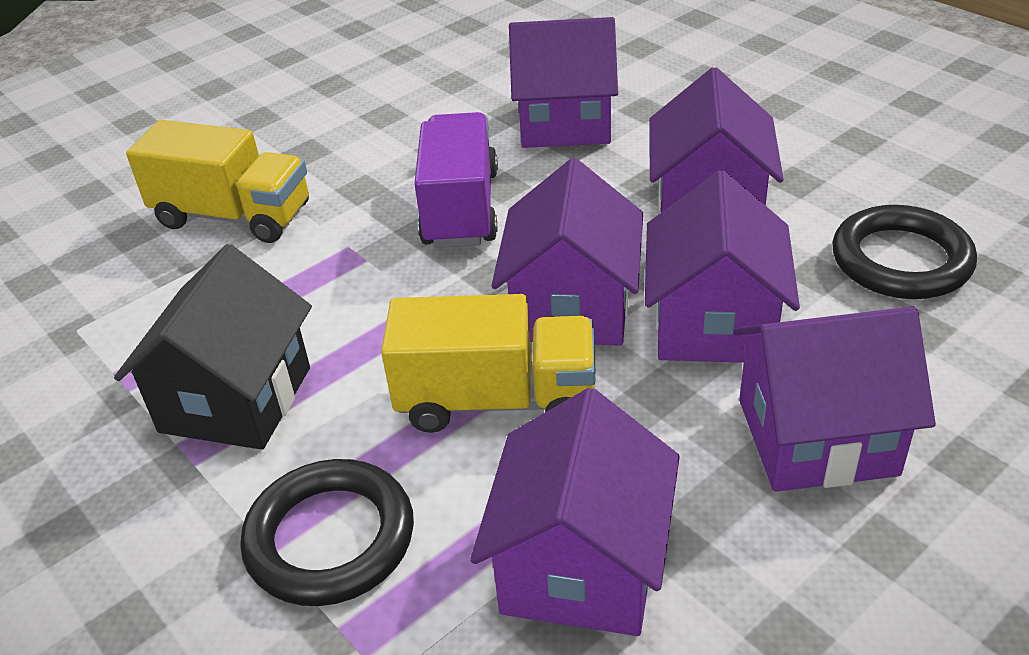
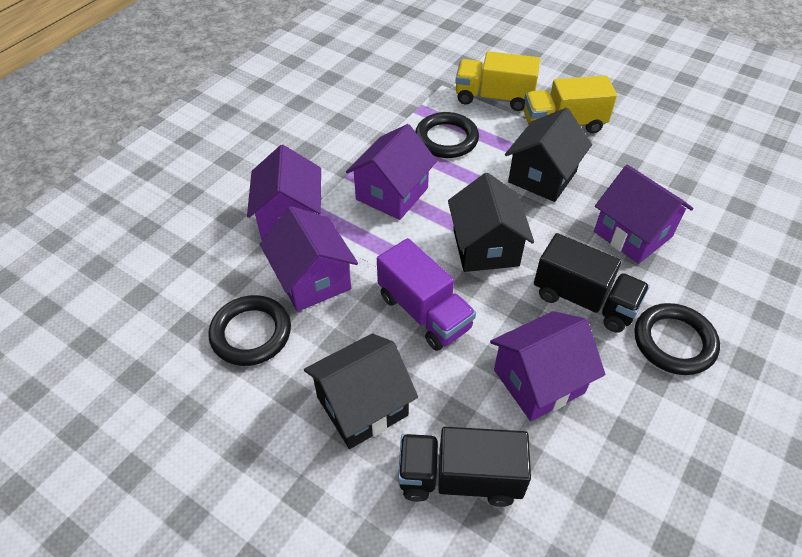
black house: [114,244,312,450] = 1 -> [304,333,418,449] [448,173,534,272] [505,108,592,202] = 3
black ring: [240,459,414,606] [832,205,977,299] = 2 -> [208,295,291,366] [415,112,479,158] [635,303,720,375] = 3
black truck: none = 0 -> [398,427,531,507] [534,233,650,333] = 2
purple house: [470,388,680,636] [491,158,643,346] [509,17,618,148] [645,171,800,363] [649,67,784,212] [733,306,936,492] = 6 -> [247,145,321,240] [260,206,358,312] [346,124,437,220] [490,311,605,421] [594,165,693,264] = 5

